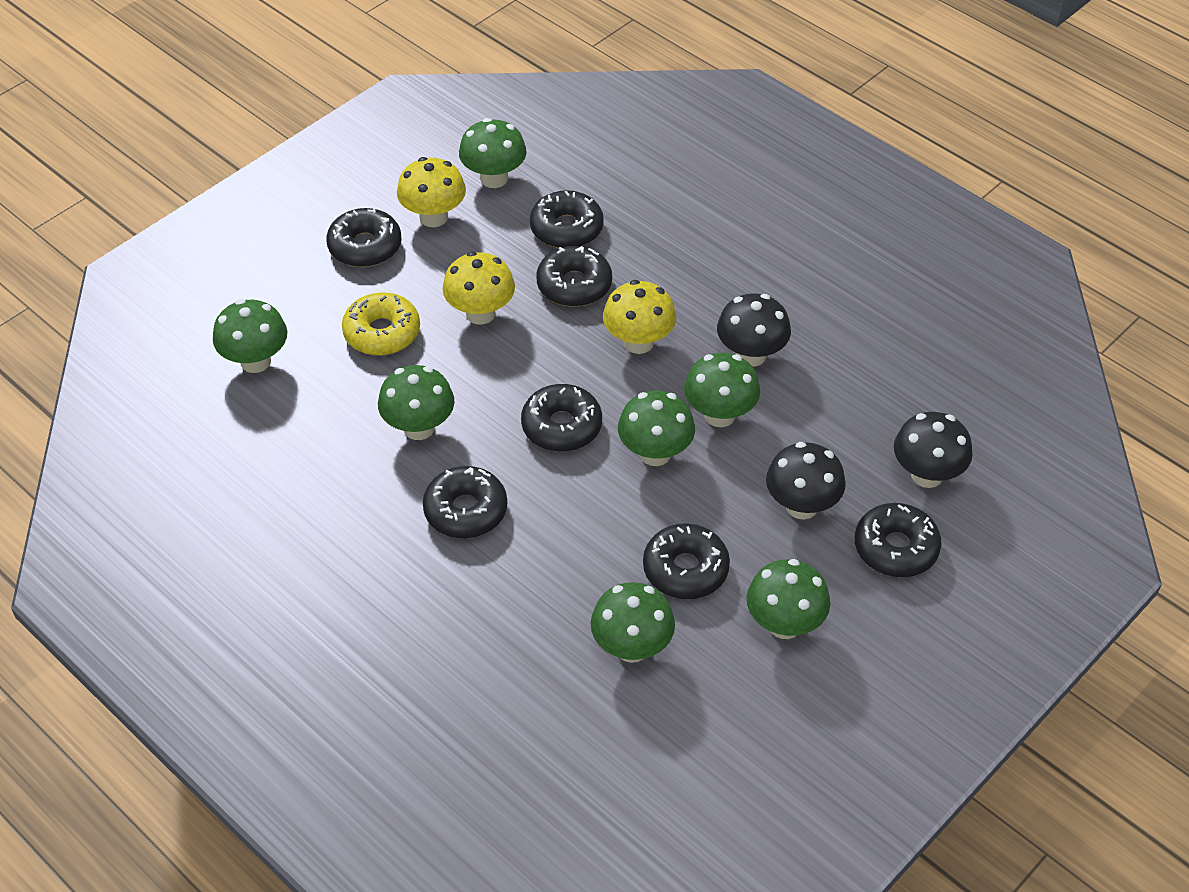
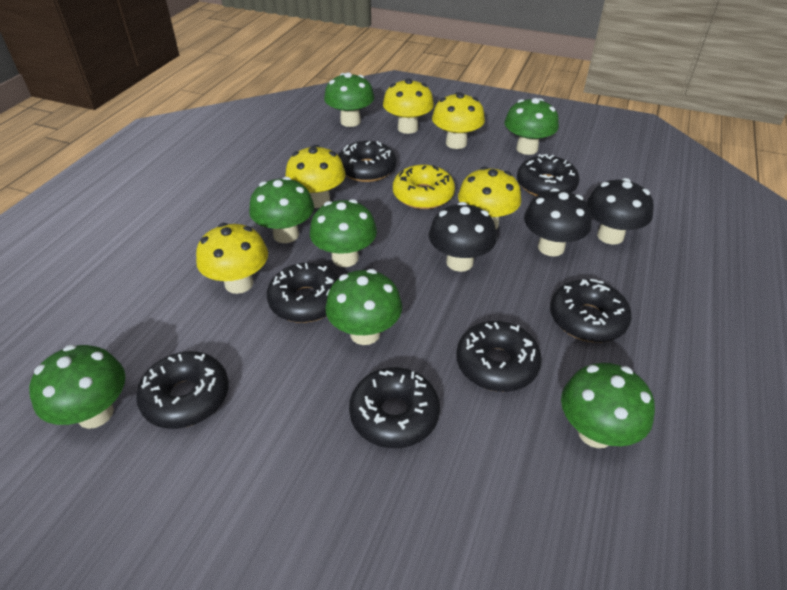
yellow mushroom: [397,157,466,227] [442,252,515,325] [603,280,676,354] = 3 -> [196,223,268,294] [285,145,346,208] [383,79,434,134] [432,92,485,149] [458,167,521,229] = 5

